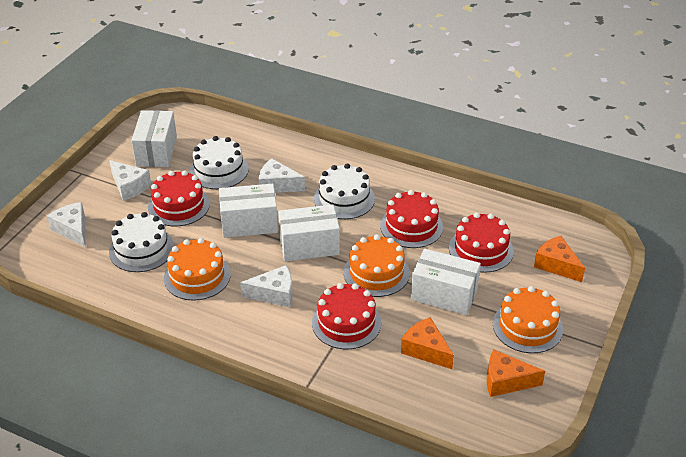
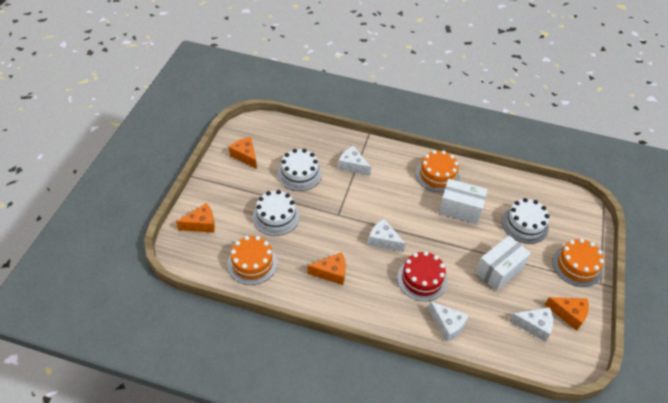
orange cheese: [401,317,454,369] [487,350,545,397] [534,236,585,282] = 3 -> [176,203,215,233] [229,137,257,169] [307,252,346,285] [545,297,589,331] = 4
red cake: [148,170,210,226] [312,283,381,349] [380,190,443,248] [449,212,514,273] = 4 -> [397,251,447,301] = 1
white box: [131,110,177,167] [219,184,278,238] [278,204,340,261] [411,249,481,315] = 4 -> [439,179,488,224] [475,235,531,291] = 2

